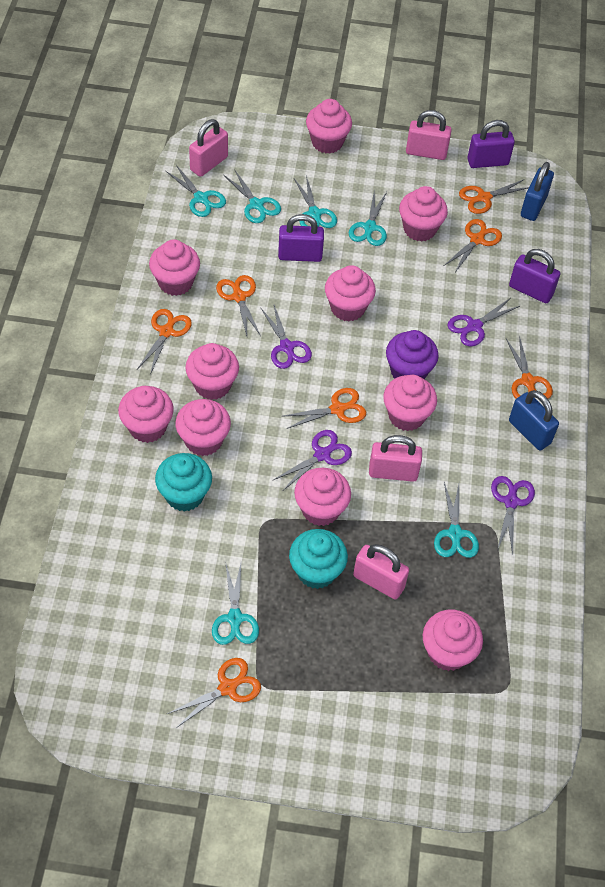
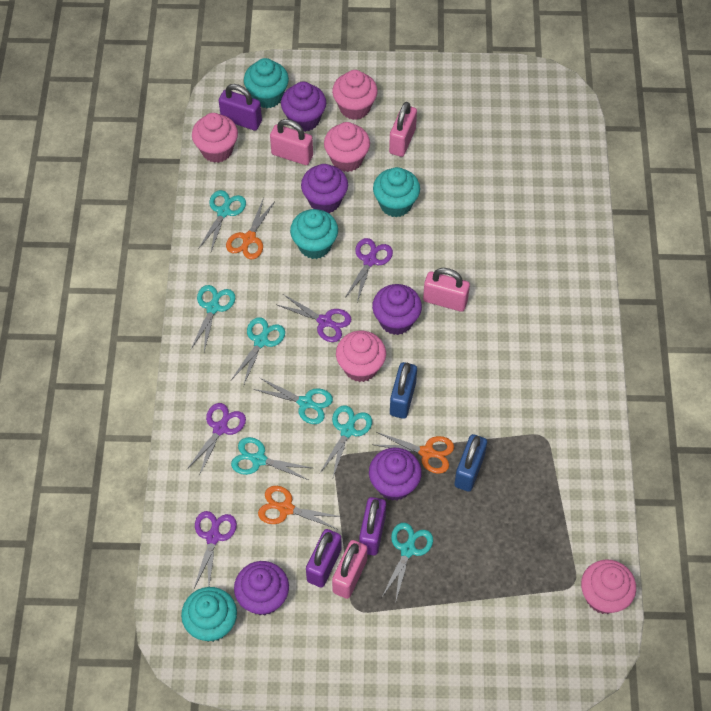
orange scissors: [137,309,192,375] [167,658,261,729] [216,275,261,336] [284,388,366,429] [444,219,502,272] [459,179,529,214] [506,335,553,399] = 7 -> [226,197,275,259] [258,486,342,529] [372,432,454,474] = 3
pink cupcake: [118,386,174,443] [149,239,200,296] [175,399,231,456] [185,343,239,400] [294,468,351,526] [306,99,352,154] [325,265,376,321] [383,375,437,431] [399,186,448,242] [423,610,483,671] = 10 -> [192,113,238,163] [324,122,370,172] [332,70,378,120] [336,331,386,382] [581,559,636,614] = 5
purple cupcake: [386,330,439,379] = 1 -> [234,561,289,615] [281,82,326,132] [301,164,348,213] [369,448,422,501] [372,284,422,335] = 5
turquoise cupcake: [155,453,212,512] [289,529,348,589] = 2 -> [181,587,237,642] [244,58,289,108] [290,209,338,259] [373,167,420,217] = 4
turquoise scissors: [166,165,226,217] [212,561,259,645] [224,169,281,223] [294,175,337,228] [349,191,387,246] [434,482,479,558] = 6 -> [191,285,235,351] [198,190,246,251] [231,317,285,386] [231,437,312,480] [253,377,333,424] [319,405,372,477] [382,523,433,604] = 7

